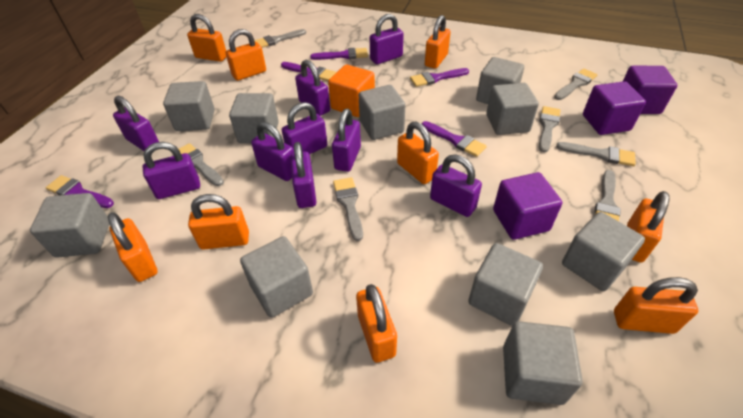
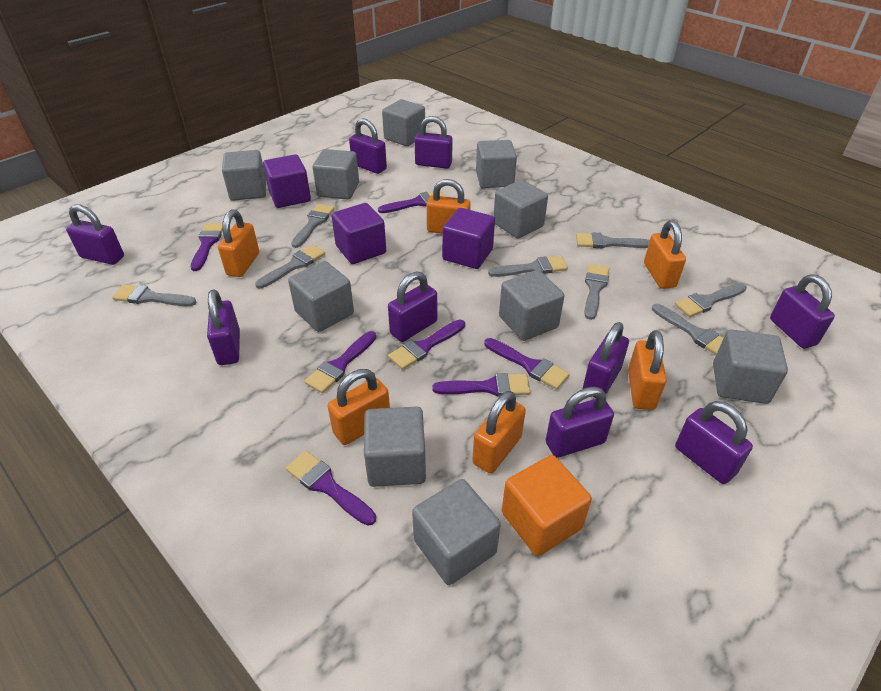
grey brush: [179,143,224,186] [254,29,306,48] [333,177,363,241] [539,106,561,153] [554,69,598,100] [556,142,636,166] [595,170,621,221] = 7 -> [112,284,197,306] [255,245,325,288] [291,204,334,248] [488,256,568,277] [576,233,650,248] [584,264,610,320] [652,304,723,355] [675,283,747,317] = 8
orange padlock: [108,212,158,282] [187,14,226,62] [188,194,249,250] [226,29,266,81] [356,284,397,363] [397,122,439,184] [425,15,451,69] [614,277,698,334] [627,191,670,263] = 9 -> [218,209,259,277] [328,369,390,445] [427,179,471,234] [472,391,526,473] [628,330,667,410] [644,220,686,289] = 6
purple brush: [46,175,114,208] [281,62,336,81] [310,48,368,60] [410,68,469,87] [422,121,487,157] = 5 -> [191,223,223,271] [286,451,376,526] [304,331,376,393] [378,191,445,213] [388,319,465,370] [432,373,530,397] [484,338,570,390] = 7

